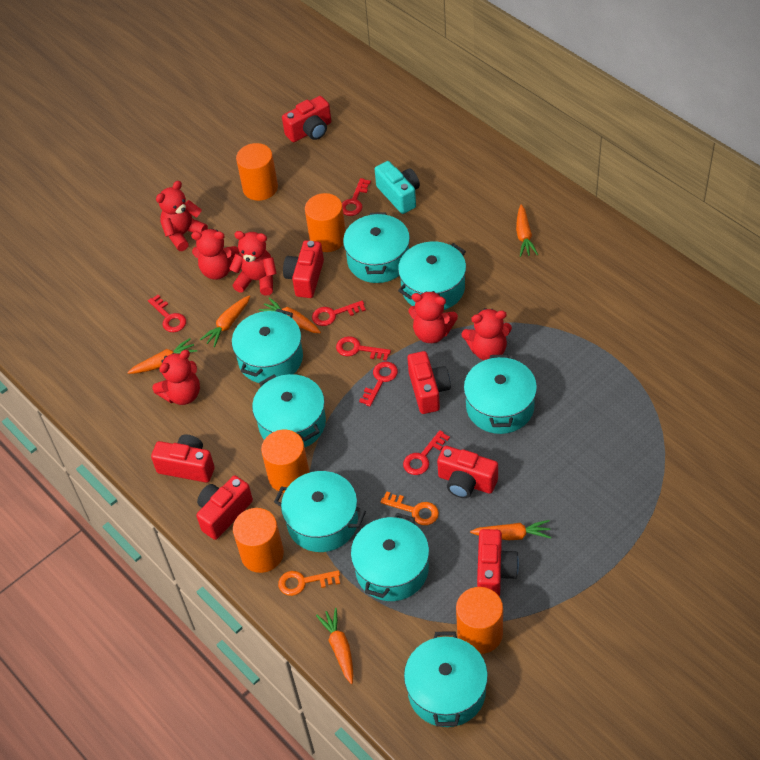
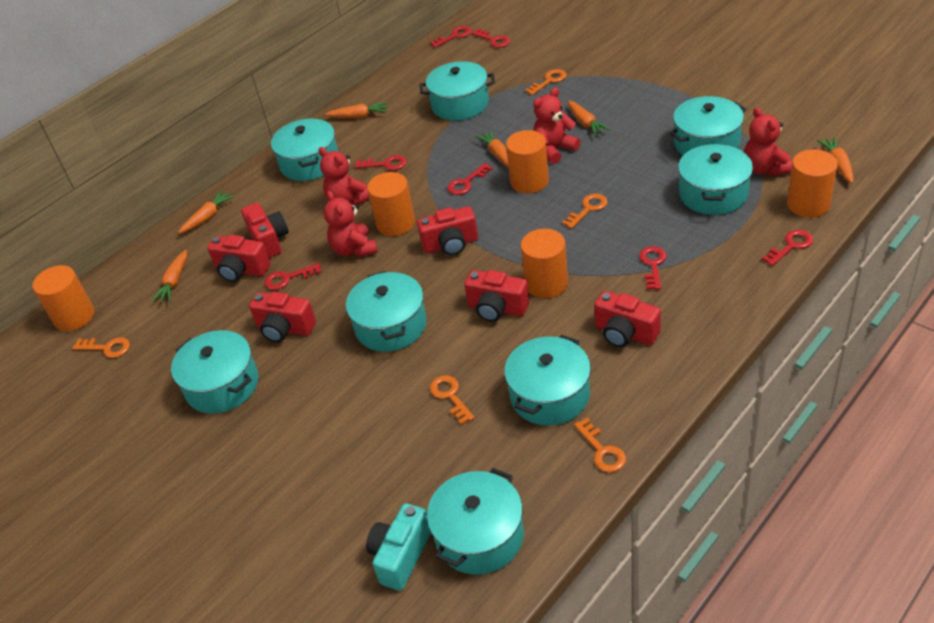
orange key: [278,570,340,596] [380,491,439,525] = 2 -> [72,337,130,358] [430,375,475,425] [525,69,566,95] [562,194,608,229] [574,418,626,473] = 5
red camera: [151,434,215,483] [196,475,253,540] [282,96,331,142] [283,240,324,298] [407,351,451,414] [437,446,498,498] [477,529,519,597] = 7 -> [207,234,270,282] [241,203,289,258] [249,292,316,342] [417,206,478,256] [464,270,529,322] [594,291,661,347] = 6
red key: [148,295,186,332] [312,301,366,326] [336,336,391,361] [342,178,371,216] [359,361,398,407] [403,430,450,475] = 6 -> [264,263,322,290] [355,155,407,170] [430,26,472,48] [447,163,493,195] [471,28,510,48] [639,246,667,290] [762,230,813,266] = 7
red teddy bear: [153,350,200,405] [156,181,208,251] [191,229,239,280] [229,231,277,296] [409,291,458,343] [461,308,512,360] = 6 -> [319,147,369,206] [324,191,378,257] [533,87,580,164] [744,107,792,176] = 4

